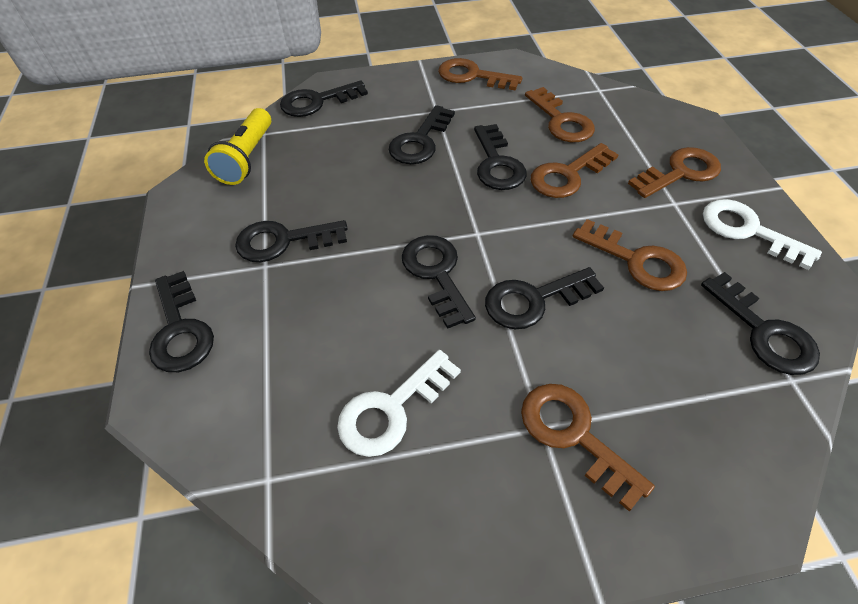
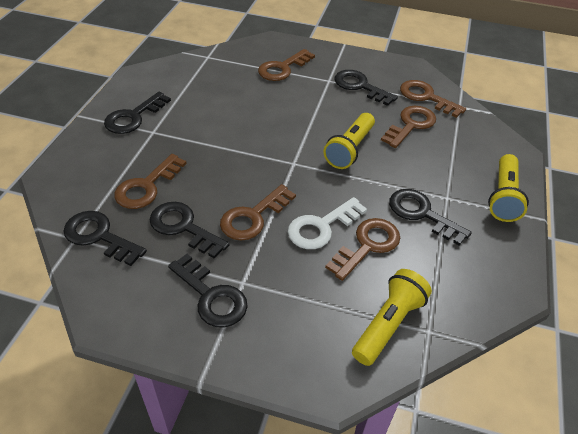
black key: [149,271,214,372] [235,220,348,262] [280,81,368,117] [389,105,455,164] [402,235,476,329] [474,124,527,190] [485,267,604,329] [701,272,820,375] = 8 -> [63,211,147,266] [104,92,171,134] [150,202,230,259] [168,254,248,328] [334,70,398,106] [389,189,472,246] = 6
white key: [337,350,461,457] [703,199,822,270] = 2 -> [288,197,367,249] = 1
yellow flashlight: [204,108,271,185] = 1 -> [323,113,375,169] [352,269,432,366] [488,154,529,222] = 3

